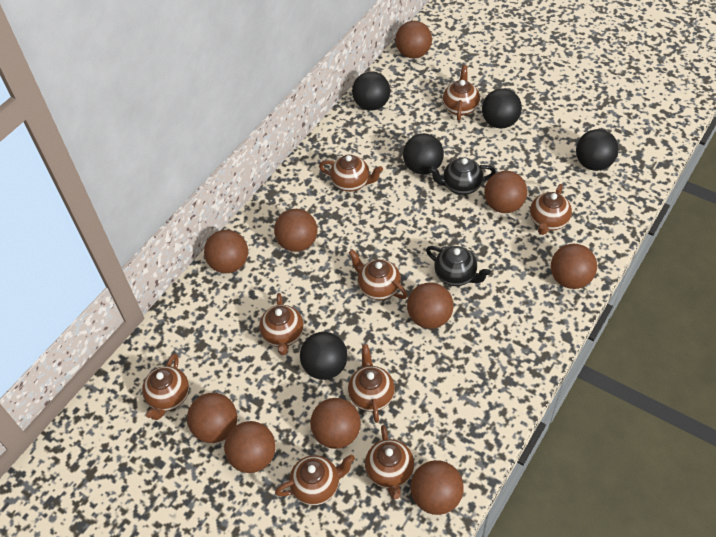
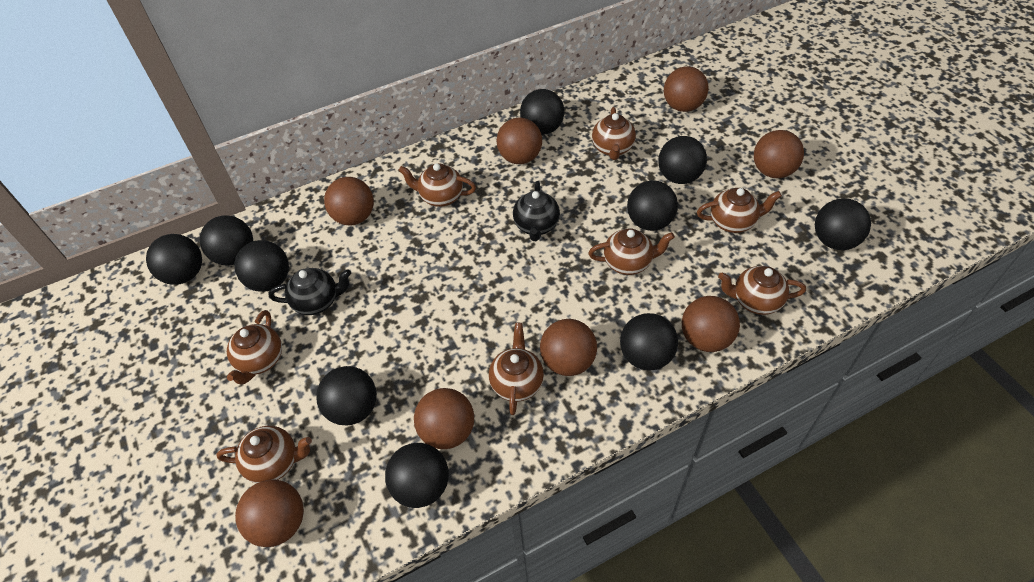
black ball: [300,332,348,380] [352,71,390,111] [403,133,444,175] [482,88,522,128] [576,129,619,171] = 5 -> [146,234,202,285] [200,215,253,265] [234,240,289,292] [316,366,377,426] [385,443,449,508] [520,89,564,135] [620,313,678,371] [627,180,678,231] [658,136,707,184] [815,198,871,250] = 10
brown ball: [187,393,237,443] [204,230,248,273] [224,421,276,473] [274,209,318,252] [310,398,361,449] [395,21,432,59] [407,282,454,329] [411,460,464,515] [484,171,527,213] [551,244,597,289] = 10 -> [235,479,304,547] [324,177,374,225] [414,388,474,449] [496,117,542,164] [540,319,597,376] [664,66,709,112] [682,296,740,352] [754,130,804,178] = 8
brown teapot: [142,353,189,420] [259,293,304,355] [275,454,355,506] [319,155,383,192] [348,344,395,423] [349,249,408,300] [365,425,414,499] [443,65,480,121] [530,184,572,235] = 9 -> [216,426,312,483] [227,310,282,385] [398,163,476,207] [489,323,544,415] [589,228,675,275] [592,107,636,160] [697,188,782,233] [718,266,806,315] = 8

